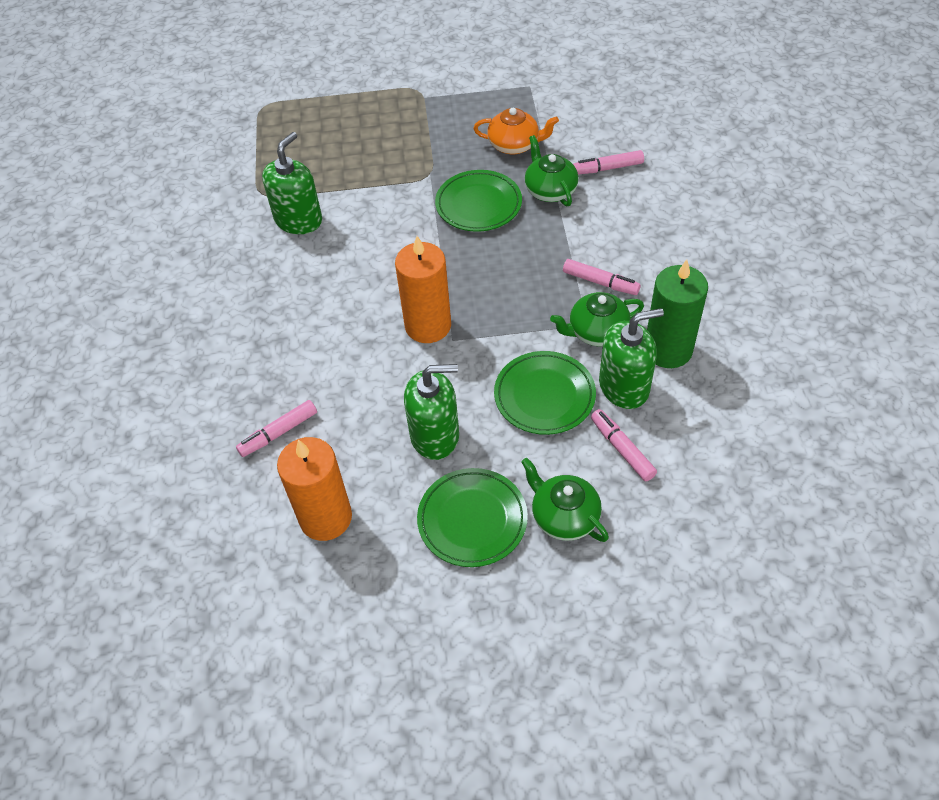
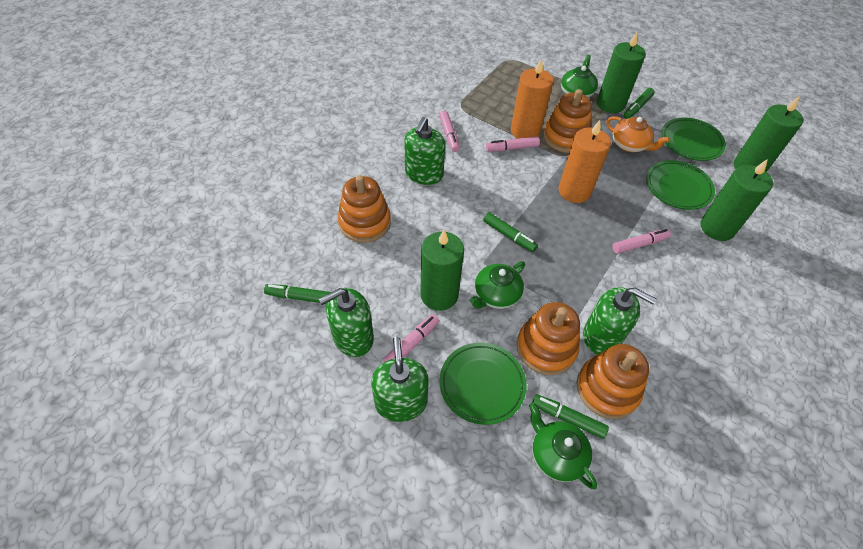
green candle: [647,260,708,368] = 1 -> [420,230,464,311] [597,32,646,113] [700,159,773,241] [734,96,803,172] = 4
green marker: none = 0 -> [264,284,331,304] [483,212,538,252] [532,394,609,439] [624,88,655,119] = 4
green soap dispenser: [262,132,322,234] [404,364,459,460] [599,308,664,409] = 3 -> [319,288,374,357] [371,337,429,422] [404,117,445,185] [583,287,656,354] = 4
orange stacking toy: none = 0 -> [338,175,391,243] [517,302,580,375] [543,89,592,153] [576,344,649,419] = 4

